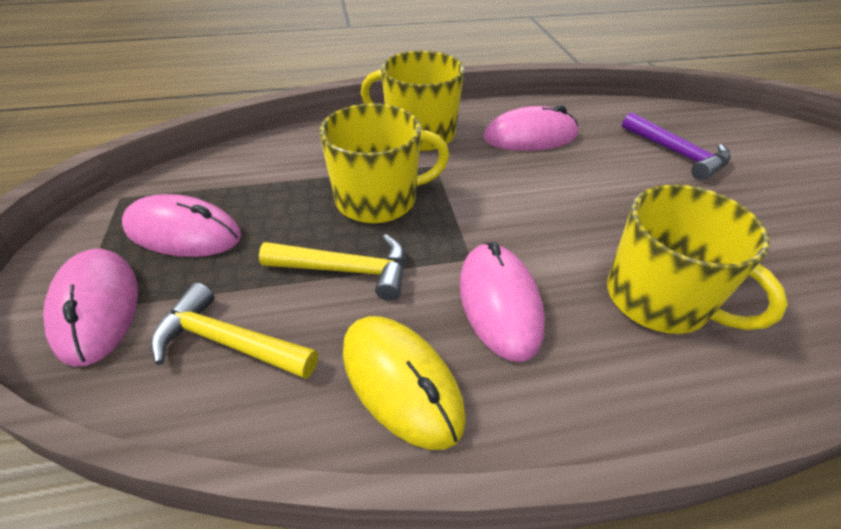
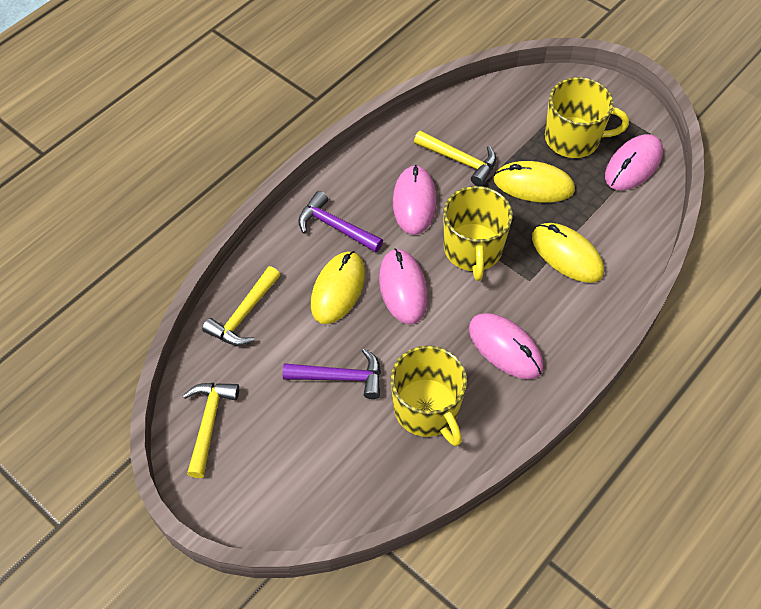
purple hammer: [622,112,731,180] = 1 -> [283,348,381,399] [298,191,383,252] = 2
yellow hammer: [150,283,318,379] [259,234,406,301] = 2 -> [183,383,239,478] [202,266,280,346] [414,131,496,186] = 3
yellow mouse: [343,316,466,450] = 1 -> [311,251,365,324] [494,161,575,203] [532,223,604,283] = 3

